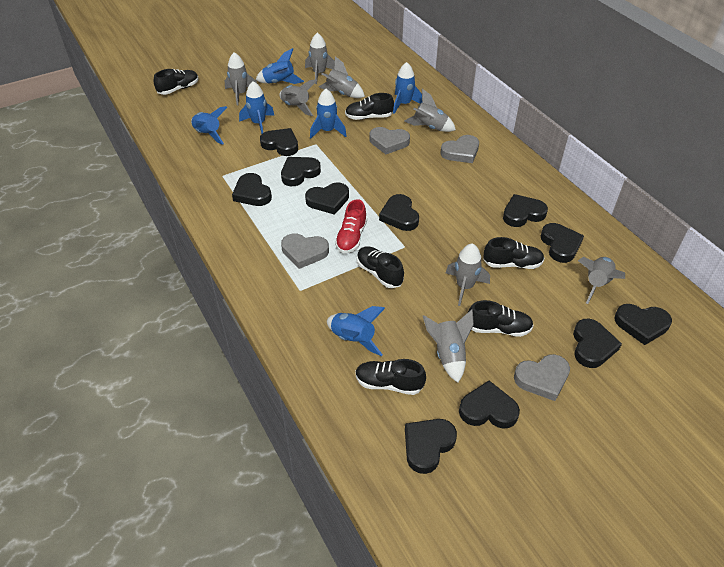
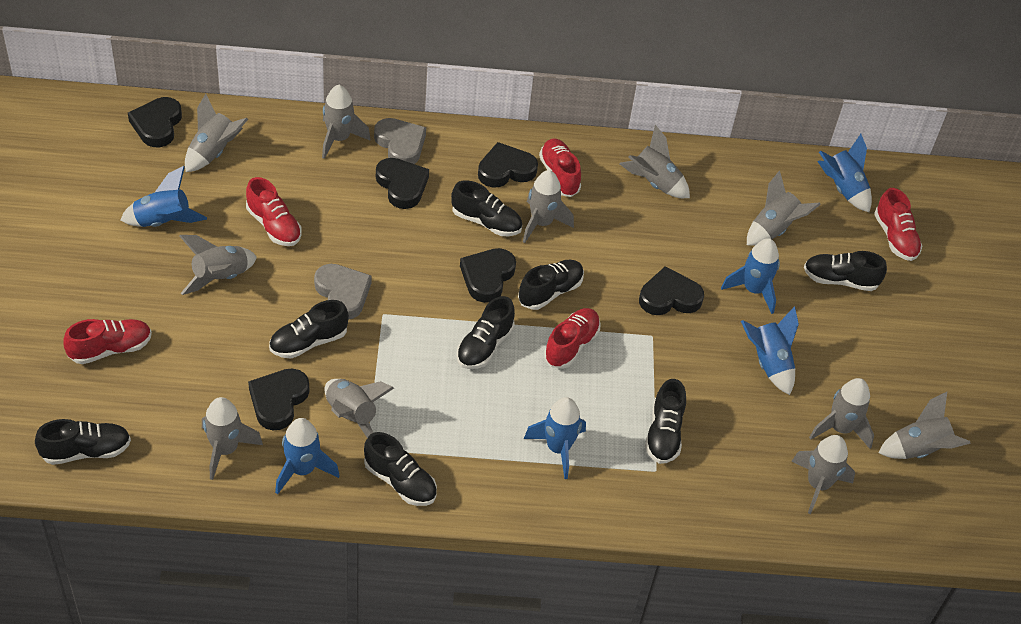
black heart: [232,173,272,206] [260,128,298,156] [281,157,321,186] [305,182,349,215] [379,194,419,231] [405,419,457,474] [459,381,520,429] [503,194,548,227] [541,223,584,263] [573,319,622,368] [614,304,672,345] = 11 -> [128,97,182,147] [248,369,309,430] [376,158,429,209] [460,248,516,303] [478,142,538,187] [639,266,704,315] = 6
black shoe: [154,69,199,95] [345,93,394,120] [355,359,426,395] [357,246,404,288] [468,300,534,337] [483,237,544,269] = 6 -> [35,419,131,465] [269,300,349,359] [364,432,437,506] [451,180,522,236] [456,296,515,369] [518,260,584,310] [645,379,686,464] [804,251,887,291] = 8
grey heart: [281,233,329,269] [370,127,410,154] [441,135,479,163] [514,354,570,401] = 4 -> [314,264,372,320] [374,118,426,164] = 2
grey rocket: [225,52,257,105] [280,79,317,116] [305,33,335,84] [319,56,365,98] [404,89,456,132] [423,310,474,383] [446,243,490,306] [578,257,625,304] = 8 -> [180,235,257,295] [185,94,248,172] [202,397,263,480] [322,85,371,159] [325,379,394,438] [523,170,574,243] [619,125,690,198] [747,171,821,245] [791,435,855,514] [809,378,874,449] [878,392,971,459] = 11
red shoe: [335,199,367,253] = 1 -> [63,319,152,364] [246,177,302,246] [539,139,581,197] [544,308,601,369] [874,188,922,261] = 5

